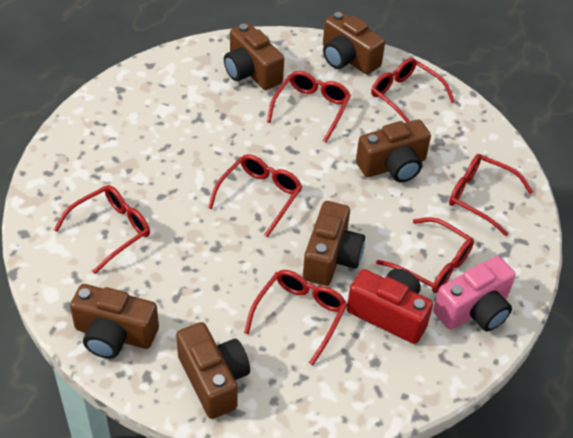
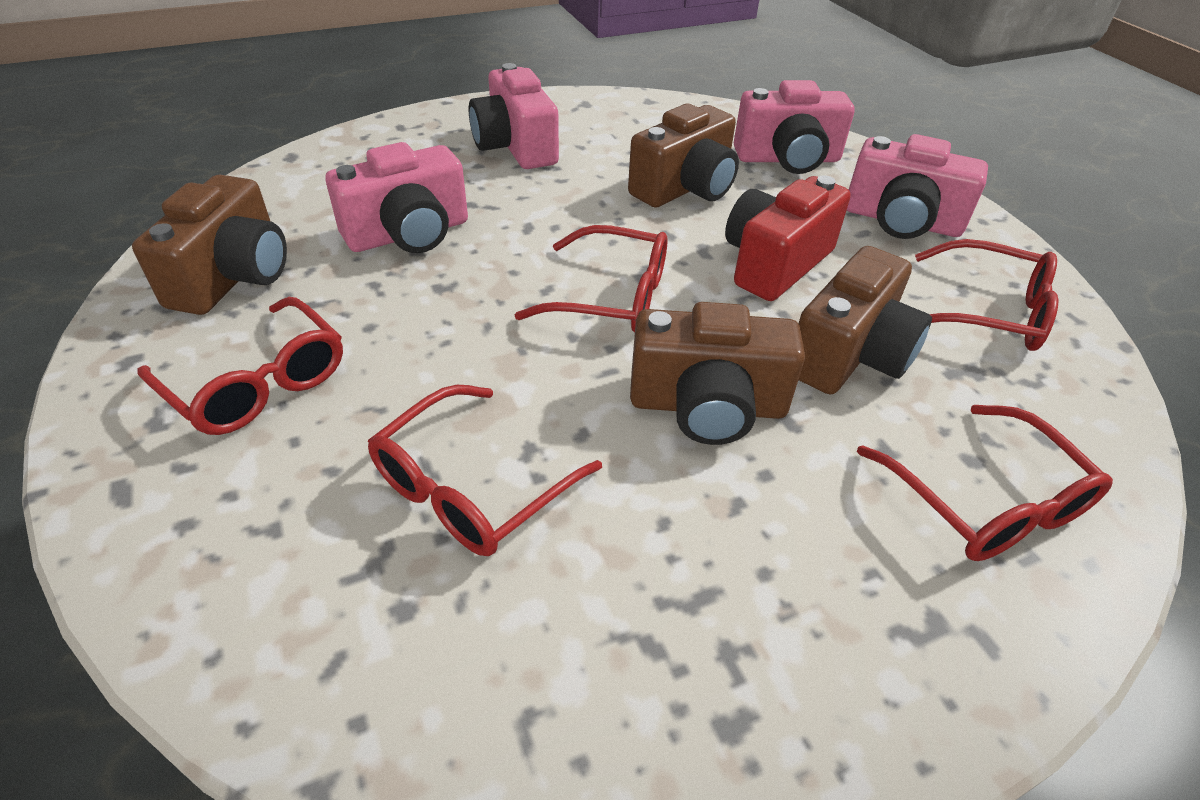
brown camera: [70,284,159,359] [176,322,250,419] [224,23,284,90] [303,201,365,286] [323,11,385,74] [356,119,431,182] = 6 -> [132,175,287,315] [628,104,739,208] [630,302,805,445] [799,246,932,394] = 4
pink camera: [433,256,516,332] = 1 -> [326,142,468,253] [469,63,559,169] [734,80,855,174] [847,134,988,239] = 4
red glasses: [54,185,150,274] [208,154,302,238] [244,270,347,366] [267,71,351,142] [371,58,455,122] [376,217,474,293] [449,154,533,236] = 7 -> [137,297,343,435] [368,385,602,556] [515,225,667,332] [857,405,1113,561] [915,239,1059,351] = 5

